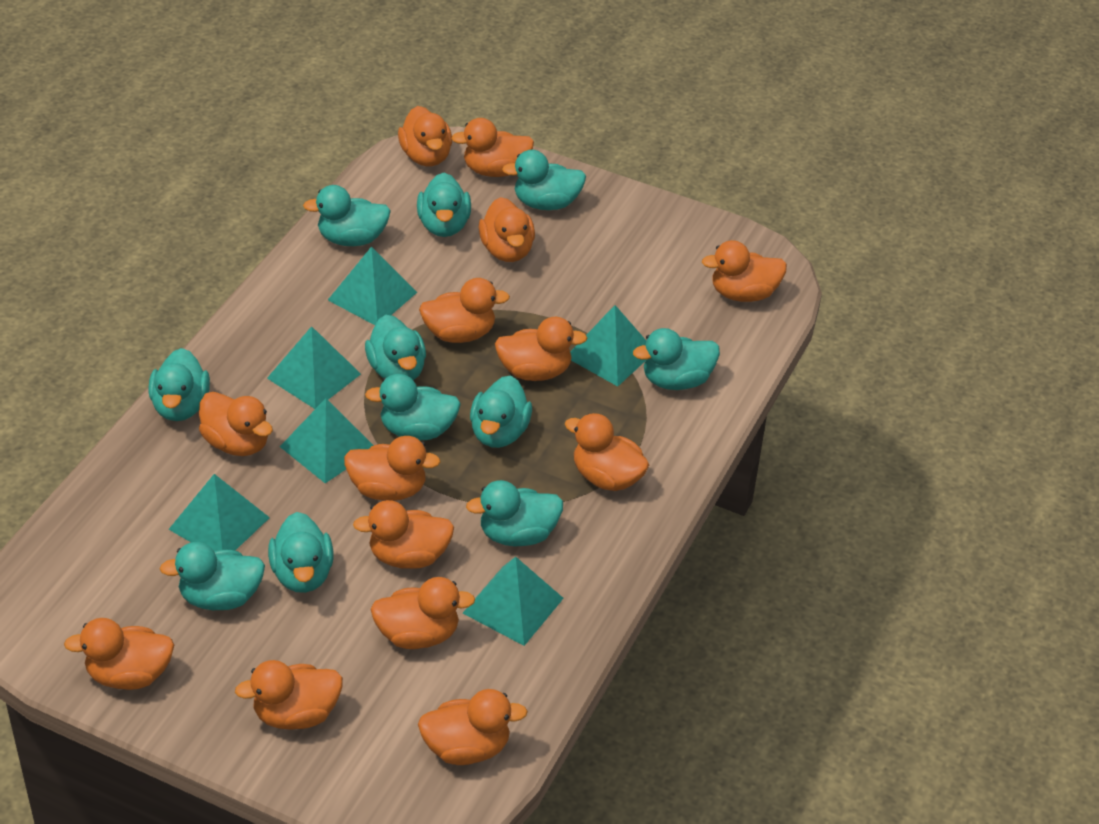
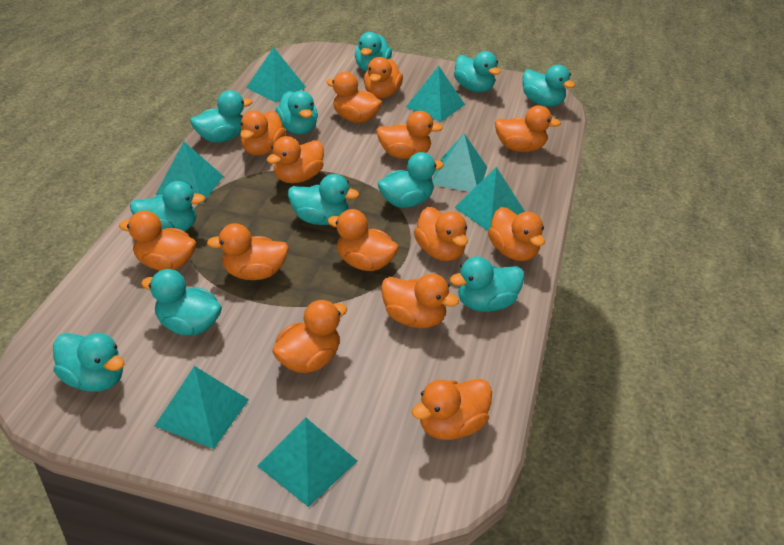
turquoise pyramid: [169,474,270,551] [267,326,361,409] [280,398,374,483] [328,247,417,325] [463,557,564,646] [570,305,646,386] = 6 -> [155,366,249,449] [156,141,223,204] [246,47,306,103] [258,417,357,507] [406,66,465,122] [432,133,487,192] [454,167,525,231] = 7

